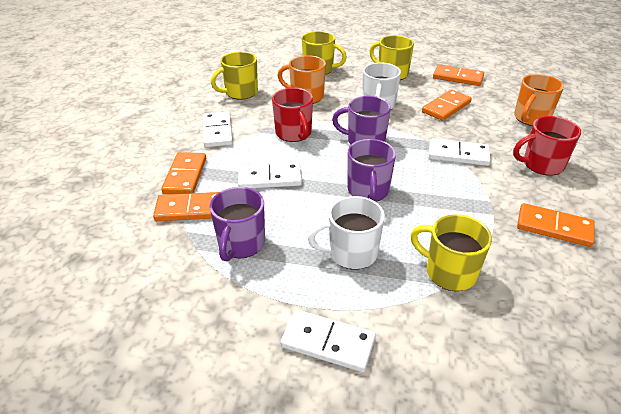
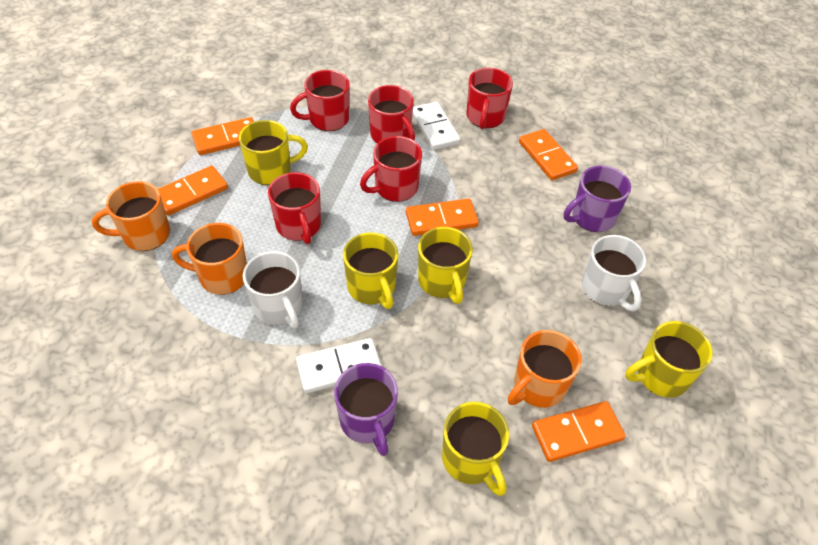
orange mug: [277,55,326,104] [514,74,564,126] = 2 -> [92,181,170,251] [172,223,247,295] [508,330,582,408] = 3
purple mug: [209,187,265,261] [332,96,391,145] [348,139,396,202] = 3 -> [334,363,398,456] [564,166,631,232] = 2
red mug: [272,88,313,142] [513,116,581,176] = 2 -> [268,172,321,244] [290,70,349,131] [360,136,422,202] [368,85,415,143] [467,68,513,129] = 5
white domino: [203,111,233,147] [238,162,302,188] [280,310,376,372] [429,138,491,166] = 4 -> [296,338,382,393] [412,102,461,150] = 2
yellow mug: [211,52,258,100] [302,31,347,75] [369,35,414,80] [411,214,492,291] = 4 -> [239,120,308,185] [343,232,398,309] [418,227,473,304] [442,402,509,496] [625,321,713,398] = 5

